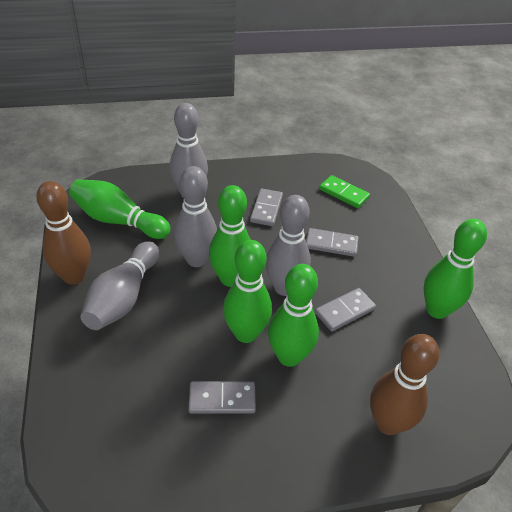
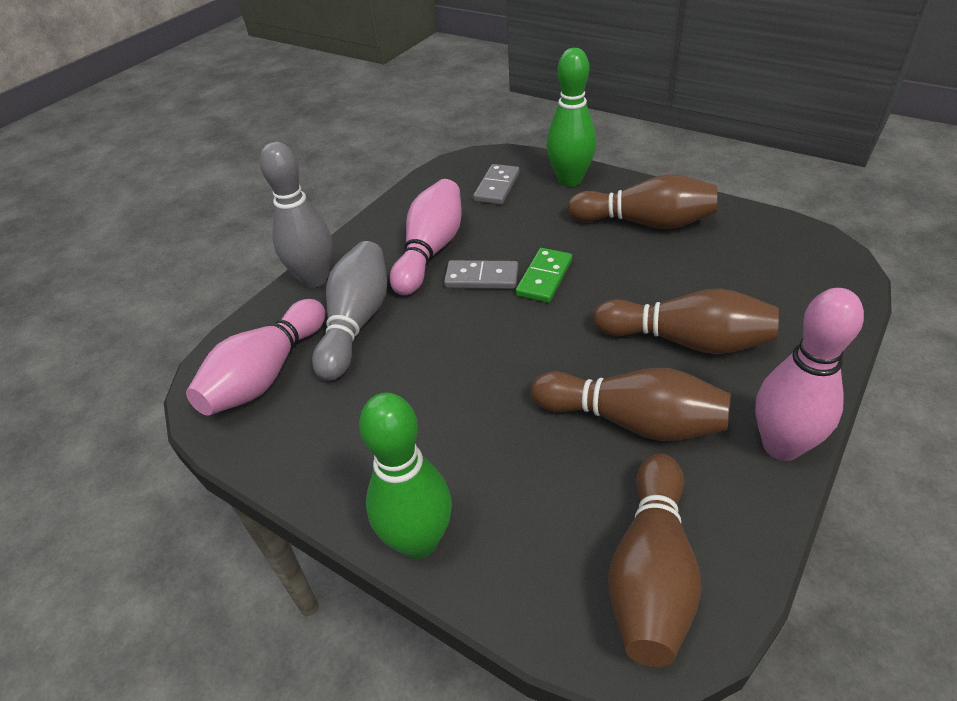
brown bowling pin: [36,181,91,285] [370,334,440,435] = 2 -> [531,368,731,441] [567,174,717,229] [593,288,779,354] [608,454,702,667] = 4
green bowling pin: [69,179,171,239] [209,185,251,287] [223,240,272,343] [268,264,319,367] [424,219,487,319] = 5 -> [359,393,452,559] [546,48,596,187] = 2
grey bowling pin: [81,241,159,330] [169,103,208,198] [174,166,217,267] [266,195,311,296] = 4 -> [260,142,332,288] [312,241,387,381] = 2
grey domino: [188,381,256,414] [250,188,283,226] [306,228,358,257] [315,288,376,332] = 4 -> [444,260,518,289] [473,164,520,205] = 2
pink bowling pin: none = 0 -> [186,299,325,416] [390,179,462,295] [755,288,864,461] = 3

